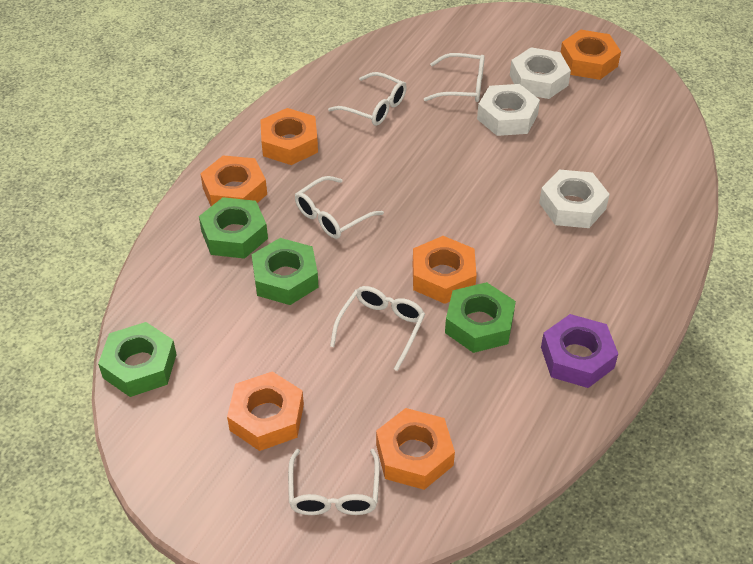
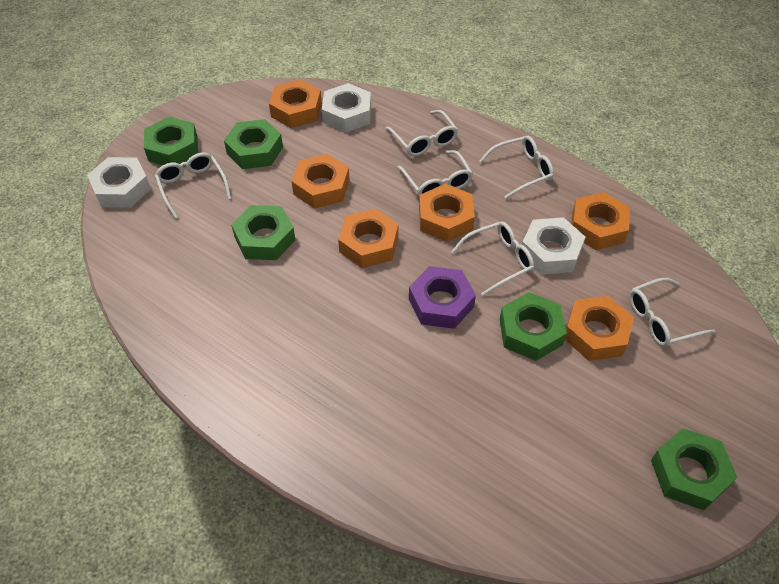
green nut: [98,322,177,397] [199,197,268,259] [252,238,319,305] [445,282,516,353] = 4 -> [144,117,198,165] [224,119,283,169] [231,205,296,260] [500,292,567,361] [651,428,738,510] = 5
white glasses: [288,449,380,515] [295,176,384,239] [328,72,407,126] [330,286,425,371] [424,53,485,102] = 5 -> [155,153,231,219] [385,110,458,156] [397,150,473,196] [451,222,534,296] [479,136,554,199] [629,278,715,347] = 6

